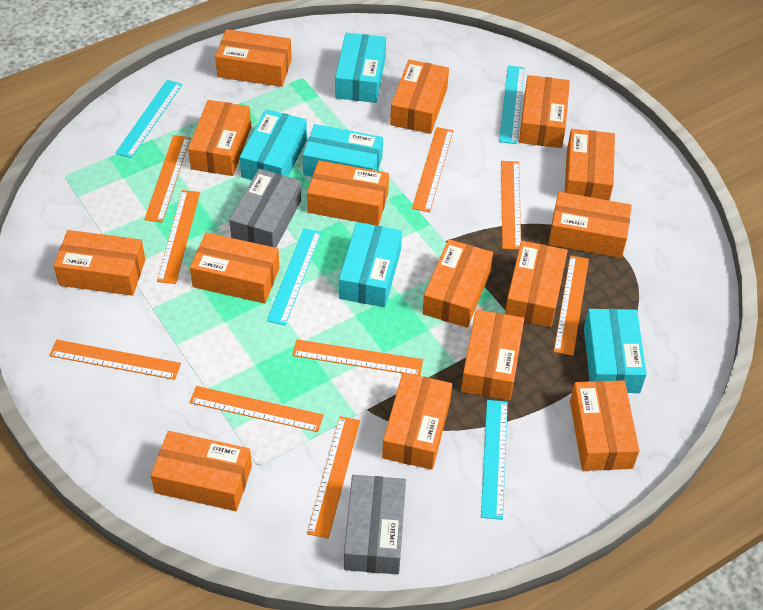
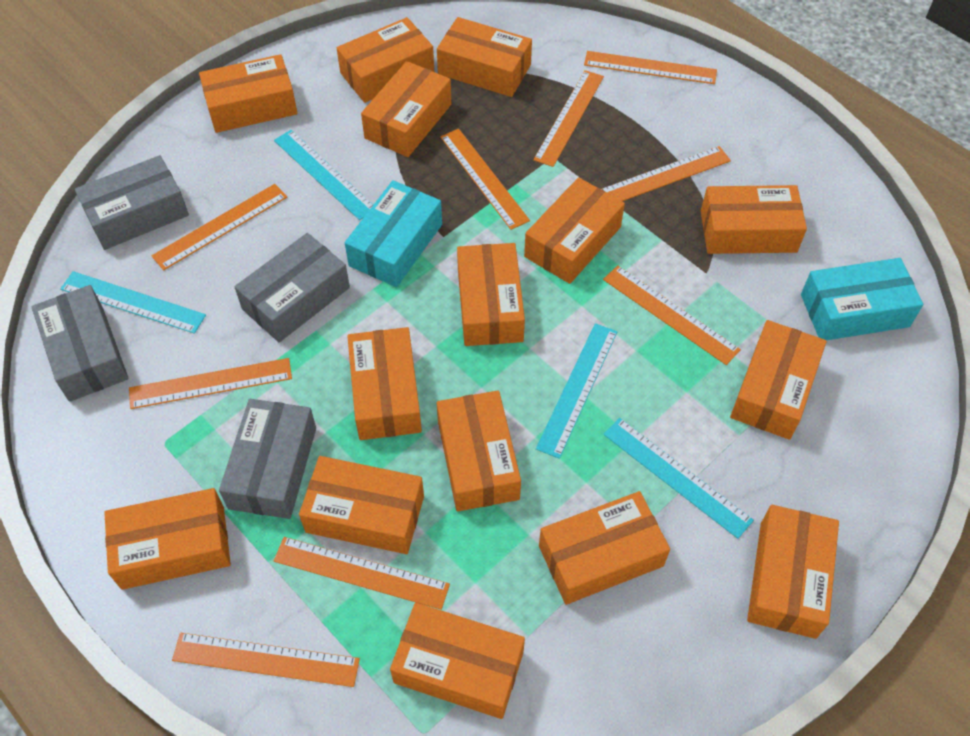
grey box: [229,169,301,248] [344,475,406,575] = 2 -> [31,285,129,402] [75,155,189,250] [219,399,316,519] [234,233,350,342] = 4
turquoise box: [240,109,307,180] [303,124,383,177] [335,33,386,103] [339,222,402,307] [584,309,647,393] = 5 -> [345,180,442,287] [801,258,923,340] = 2

